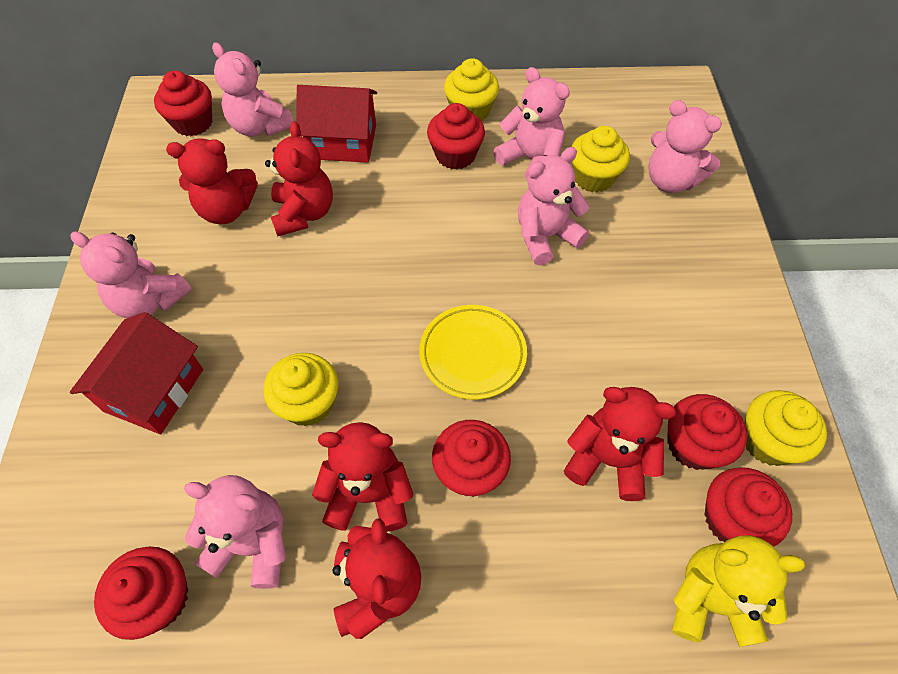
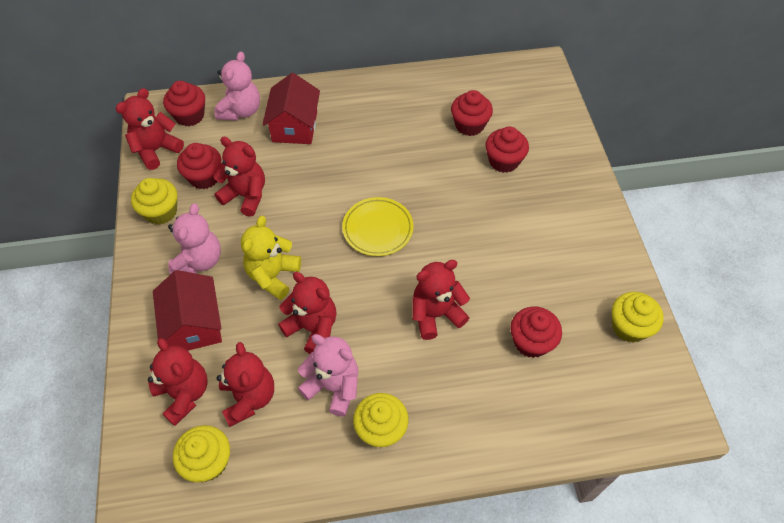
pink teddy bear: [70,231,192,319] [184,475,286,589] [212,42,293,136] [493,67,570,181] [518,147,590,266] [649,100,722,193] = 6 -> [168,203,221,275] [215,51,260,121] [298,334,358,416] = 3
red cupcake: [94,547,188,640] [154,70,212,136] [427,103,485,170] [432,420,511,497] [667,394,747,470] [704,467,792,547] = 6 -> [163,81,205,126] [177,143,221,189] [451,90,493,136] [485,127,529,173] [510,306,562,358] = 5
red teddy bear: [166,138,258,224] [265,121,333,236] [312,422,413,531] [332,518,421,639] [564,387,676,501] = 5 -> [116,88,184,170] [148,338,208,426] [213,137,265,217] [217,342,274,427] [278,272,337,354] [412,260,470,340] = 6

